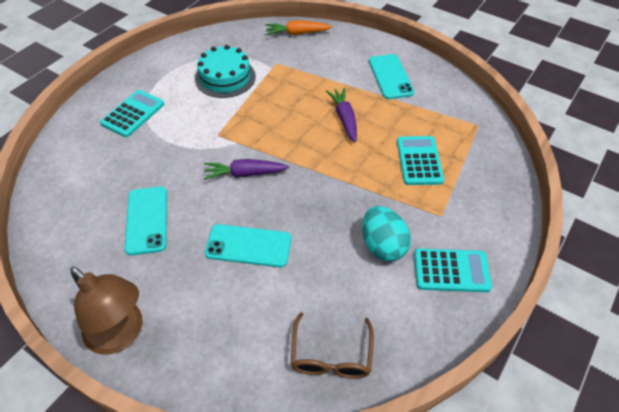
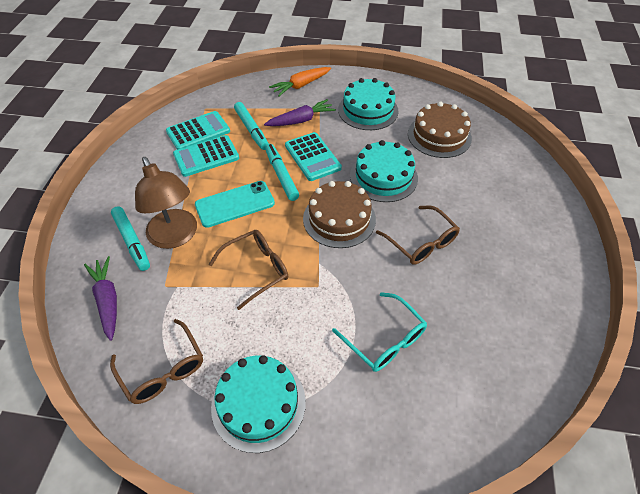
brown cake: none = 0 -> [303,181,376,248] [408,102,472,158] = 2
brown glasses: [291,312,374,378] = 1 -> [110,319,203,404] [209,230,288,310] [376,205,460,265] = 3
turquoise cake: [195,45,256,98] = 1 -> [211,355,306,453] [338,78,398,130] [350,140,418,202] = 3
turquoise egg: [362,206,411,261] = 1 -> none = 0
turquoise glasses: none = 0 -> [332,292,427,372] = 1
turquoise marker: none = 0 -> [111,206,150,271] [234,102,269,150] [265,144,299,201] = 3
turquoise phone: [125,187,167,255] [205,224,292,267] [369,54,414,99] = 3 -> [195,181,275,228] = 1

